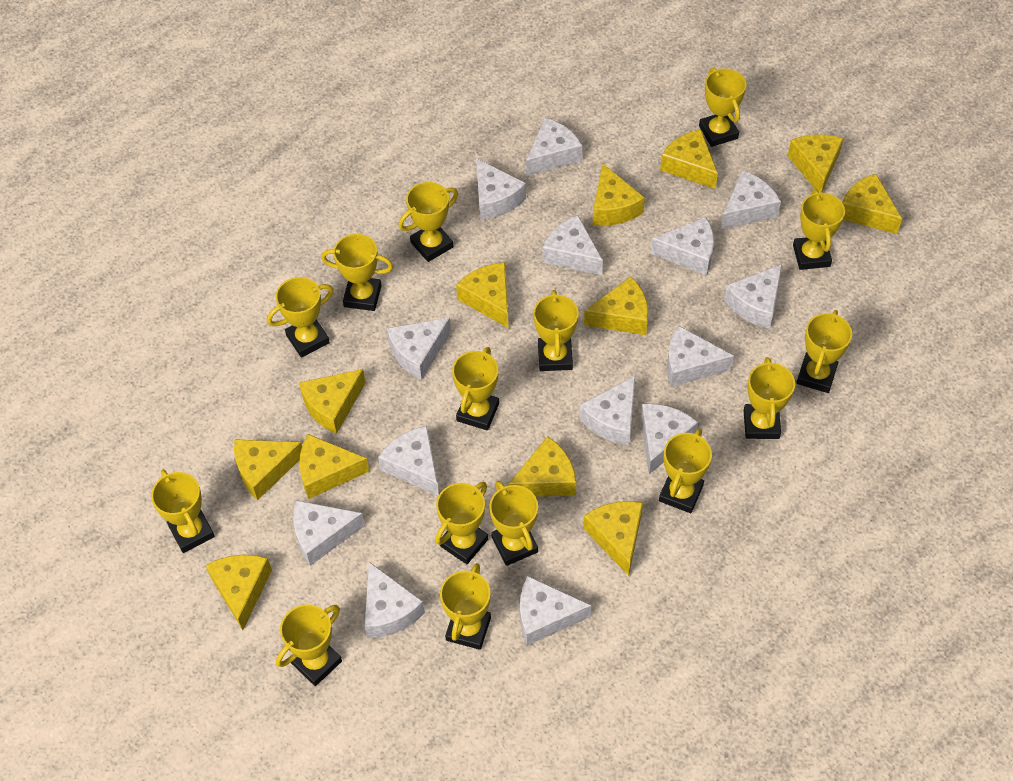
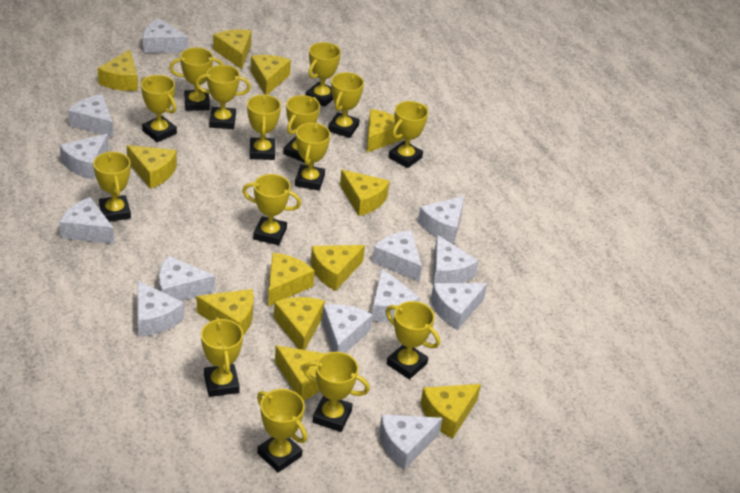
white cheese: [294,500,365,566] [365,562,425,638] [378,426,439,496] [387,318,451,380] [476,158,526,220] [520,576,591,645] [526,118,582,176] [542,215,603,275] [579,376,635,445] [641,404,698,474] [650,217,714,276] [667,325,734,387] [721,170,781,229] [724,264,782,329] = 14 -> [60,134,109,180] [60,197,114,244] [68,94,114,138] [137,280,184,337] [143,18,188,53] [159,256,215,301] [322,304,373,353] [372,231,422,282] [372,268,420,322] [379,414,442,470] [418,196,465,243] [431,283,487,330] [433,235,478,283] = 13

